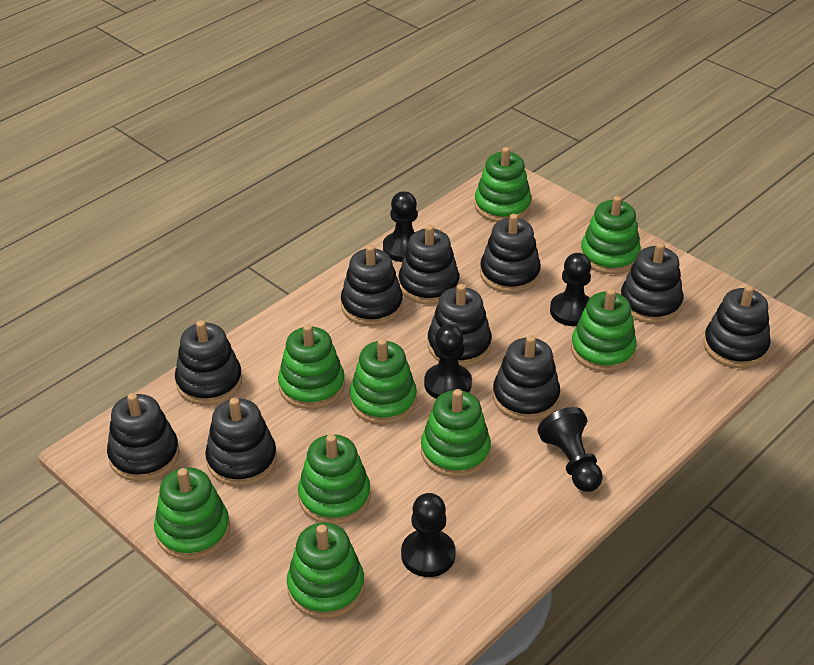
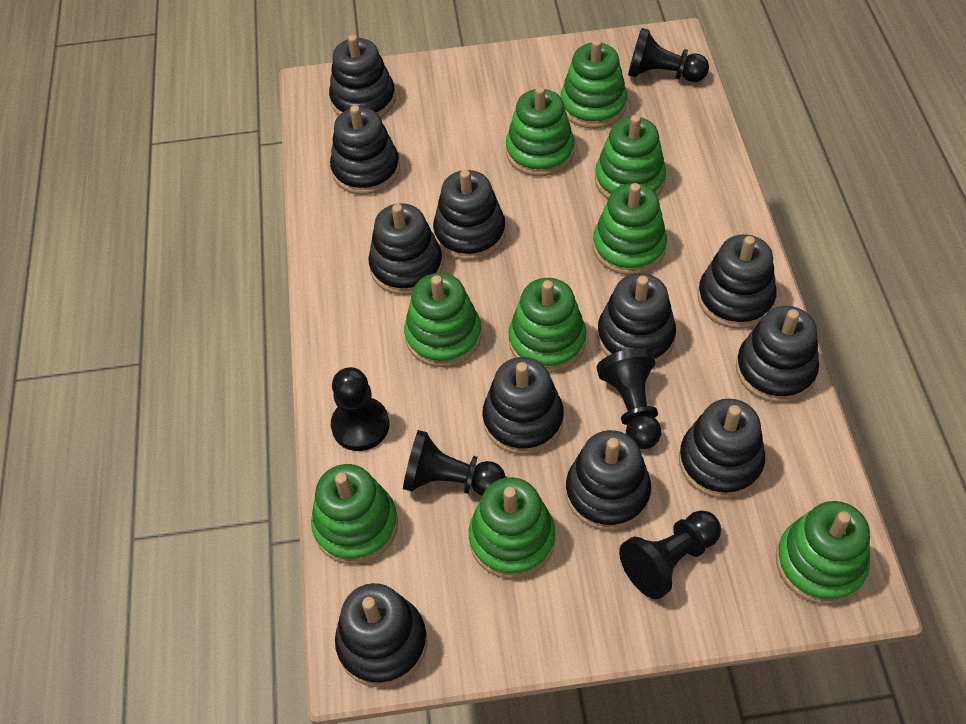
black stacking toy: [107,393,179,481] [175,320,242,405] [205,398,277,486] [341,245,403,326] [399,225,459,304] [428,284,492,367] [480,214,541,293] [493,335,560,421] [621,242,683,323] [703,285,771,368] = 10 -> [329,35,396,118] [330,105,400,195] [335,583,427,687] [368,203,443,295] [433,170,505,260] [483,357,564,455] [566,430,651,531] [597,273,676,364] [679,399,765,498] [698,234,777,329] [736,306,819,403] = 11

